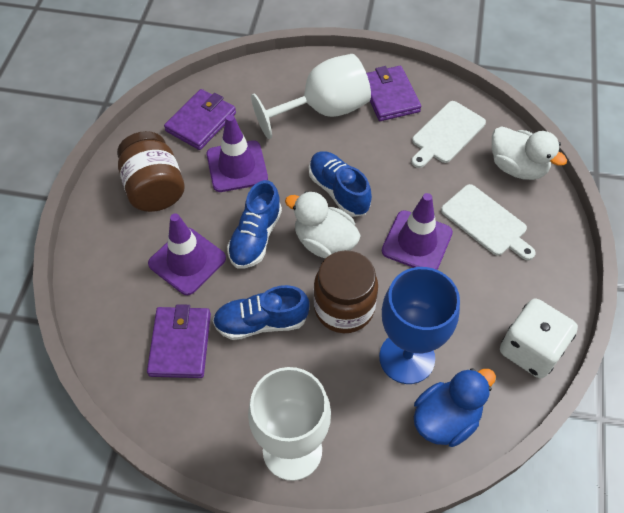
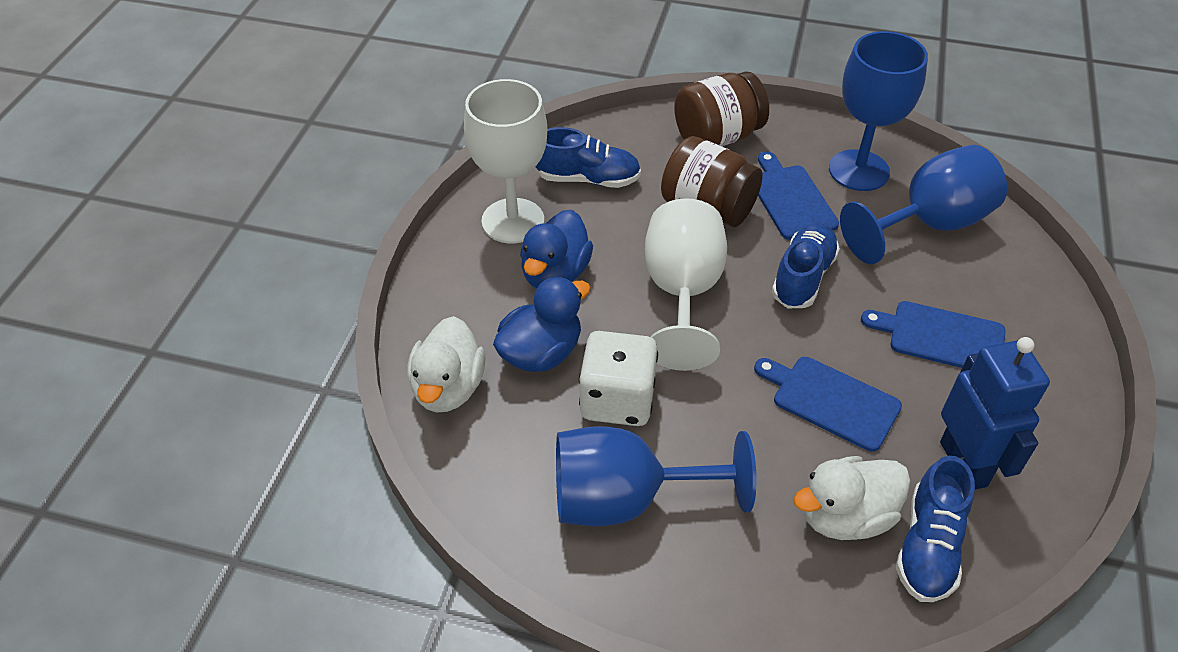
blue cutting board: none = 0 -> [754,357,902,452] [758,151,839,240] [861,301,1006,368] = 3
blue duck: [414,368,496,447] = 1 -> [493,277,591,372] [520,210,593,288] = 2
blue goblet: [379,267,460,384] = 1 -> [556,426,757,526] [829,31,928,191] [840,145,1007,264] = 3
blue robot: none = 0 -> [940,337,1050,490] = 1
purple traffic cone: [148,213,226,295] [207,114,268,192] [382,193,453,270] = 3 -> none = 0
purple wallet: [147,304,211,378] [164,89,236,150] [366,66,421,121] = 3 -> none = 0
white cutting board: [411,101,486,168] [441,184,536,260] = 2 -> none = 0

